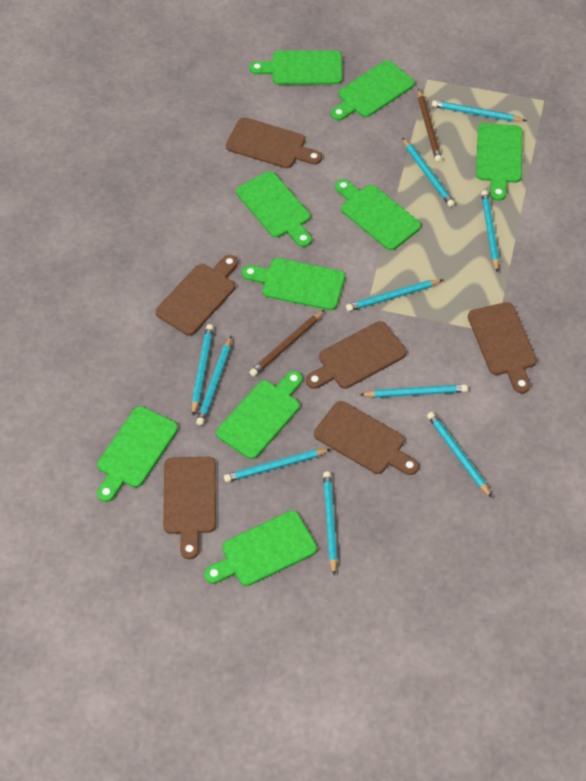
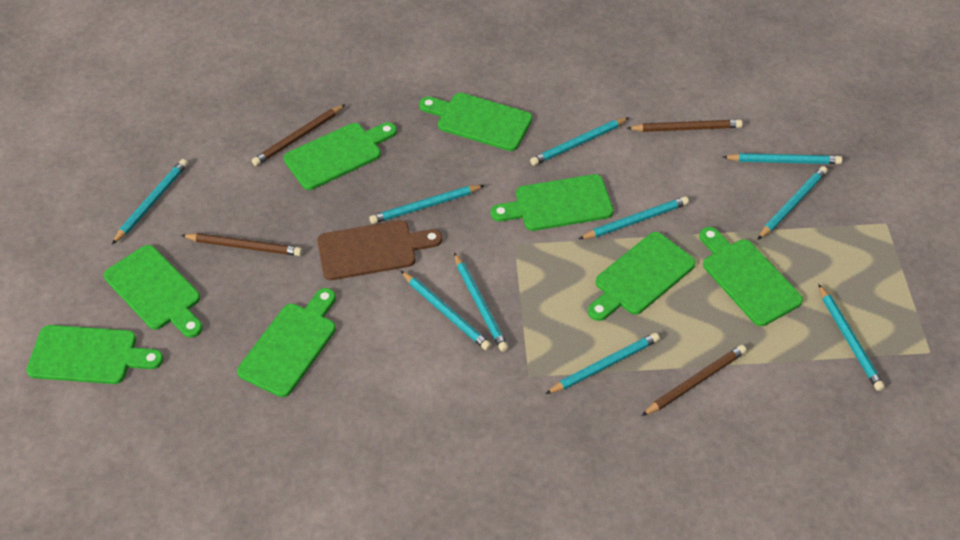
brown cutting board: [156,255,238,335] [163,457,216,559] [226,117,322,168] [306,321,406,389] [314,401,419,475] [468,302,537,393] = 6 -> [317,220,442,280] = 1
brown pencil: [250,310,325,376] [418,88,442,162] = 2 -> [181,233,302,256] [252,104,346,166] [626,120,743,132] [642,345,747,416] = 4
green cutting board: [97,406,178,502] [204,511,317,586] [216,371,303,459] [236,171,312,247] [242,258,345,310] [249,51,342,85] [331,60,415,121] [335,179,421,250] [476,123,522,201] = 9 -> [26,325,163,384] [104,245,203,338] [237,288,336,397] [284,122,397,190] [419,93,532,151] [491,174,613,231] [588,232,695,321] [699,227,803,326] = 8

